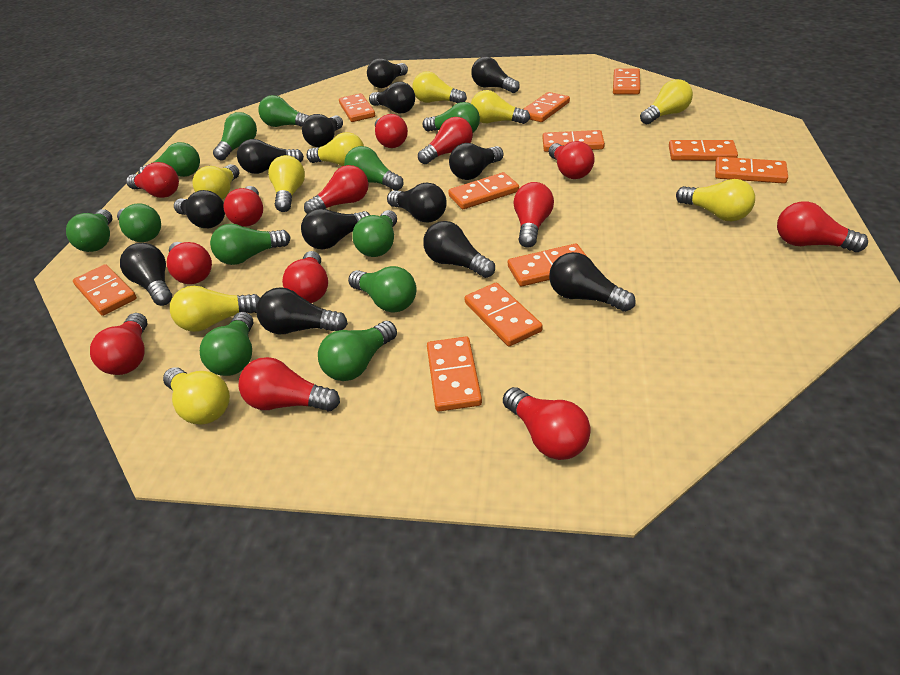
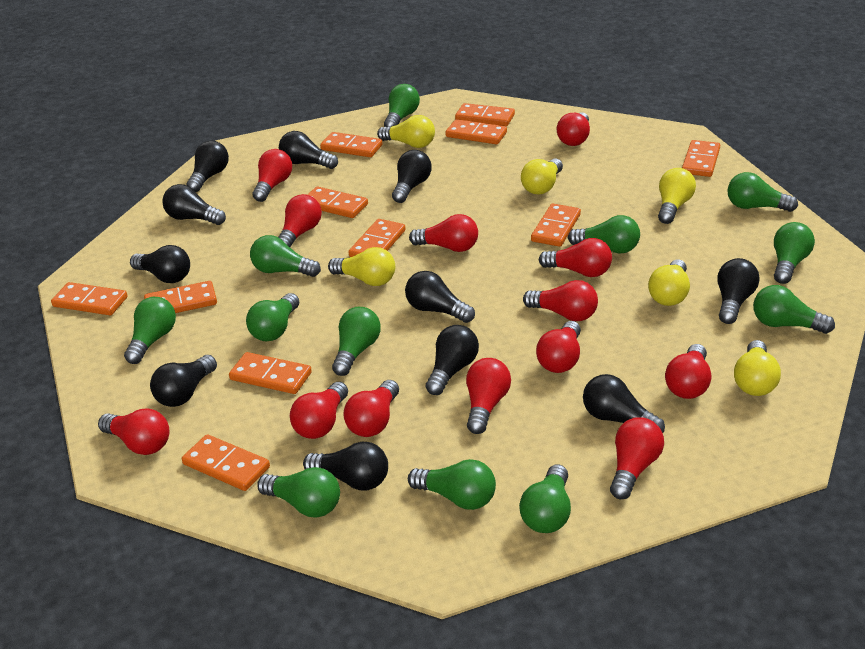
black light bulb: [120,243,172,306] [174,190,225,228] [237,139,304,174] [256,287,348,334] [301,208,370,249] [302,114,343,147] [367,58,408,88] [369,82,415,113] [387,182,447,223] [423,221,495,278] [449,143,503,180] [471,57,520,93] [549,252,636,312] = 13 -> [130,245,190,283] [150,355,217,407] [162,184,226,225] [187,141,229,192] [279,131,338,169] [303,441,388,490] [392,150,432,203] [405,271,475,323] [426,325,479,395] [583,374,665,433] [717,258,760,324] = 11
yellow light bulb: [163,367,230,425] [170,286,260,332] [192,164,239,200] [268,155,305,212] [306,132,364,166] [413,71,467,103] [471,90,530,124] [640,79,693,124] [676,179,755,222] = 9 -> [328,247,395,286] [377,115,435,148] [521,159,563,195] [648,259,690,306] [658,168,696,224] [734,340,781,396] = 6

